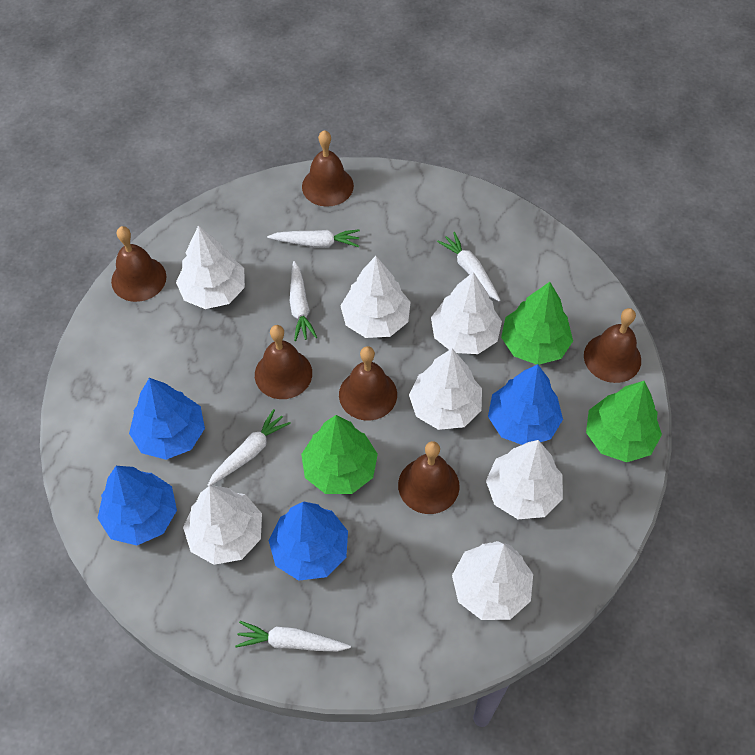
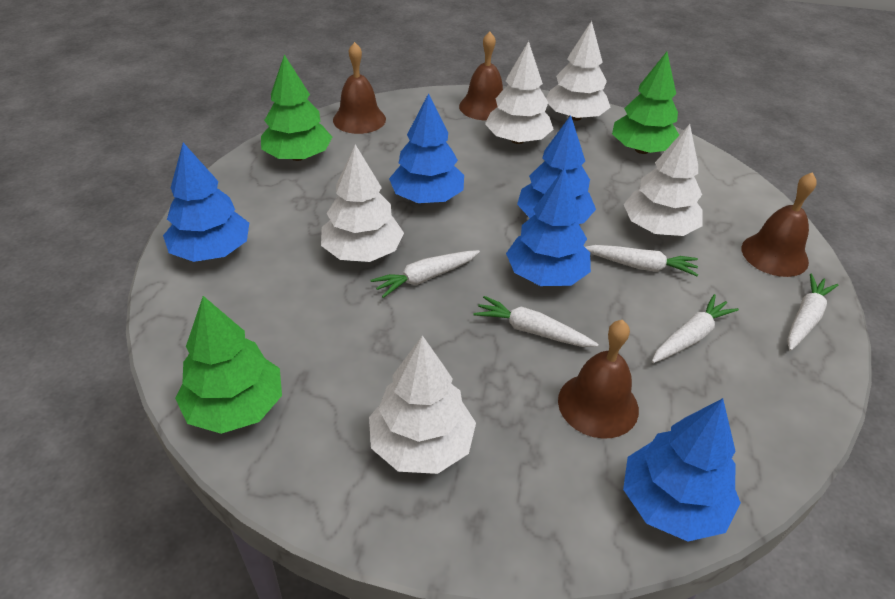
blue tree: [98,466,177,545] [129,378,205,460] [269,502,348,581] [488,364,563,445] = 4 -> [163,143,249,262] [389,93,464,203] [506,167,591,286] [517,115,596,224] [623,398,741,542] = 5
brown bell: [111,226,166,302] [255,325,312,399] [302,130,354,207] [339,346,397,421] [398,441,460,514] [584,308,641,383] = 6 -> [333,42,386,134] [459,32,503,121] [558,320,639,438] [742,172,817,277] = 4
white tree: [176,225,245,309] [183,486,262,565] [340,256,410,338] [409,349,482,430] [431,272,502,354] [452,541,533,620] [486,440,563,519] = 7 -> [321,144,404,262] [369,335,476,474] [485,41,554,144] [546,21,611,121] [624,124,702,236] = 5

